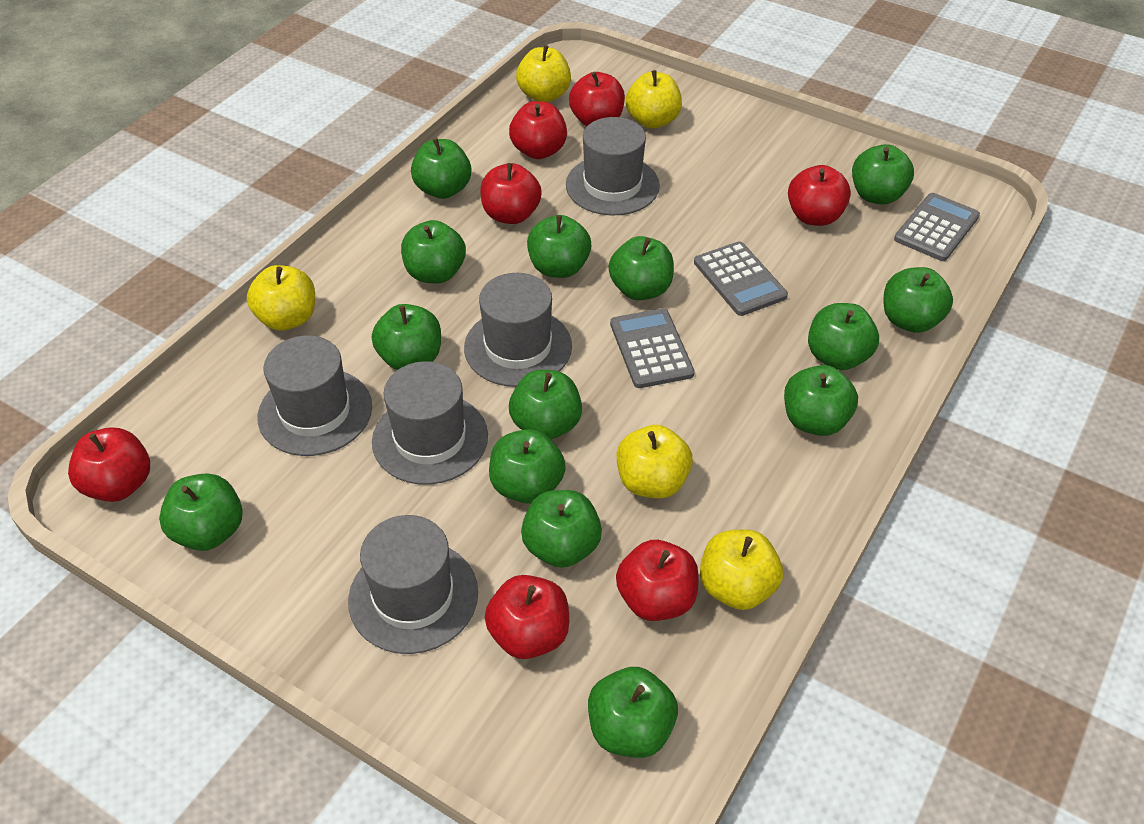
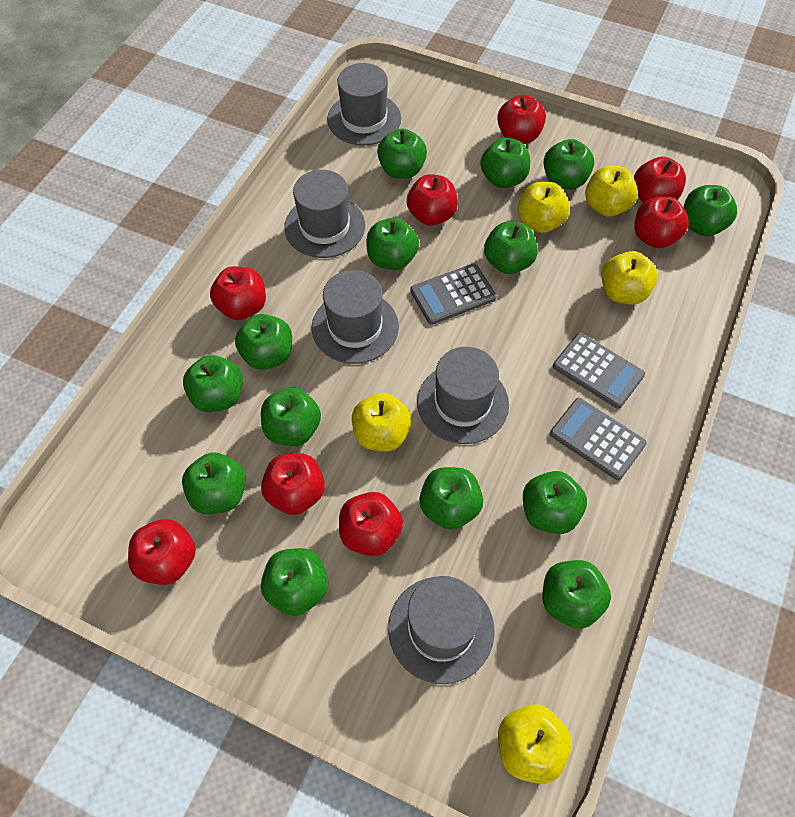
red apple: [68,427,150,502] [480,163,542,224] [485,575,569,659] [509,101,567,159] [569,72,625,126] [616,540,699,621] [788,165,851,226] = 7 -> [128,519,196,585] [210,266,266,320] [261,453,325,515] [339,492,403,556] [407,174,458,226] [497,95,546,144] [634,156,686,203] [634,196,689,248] = 8

